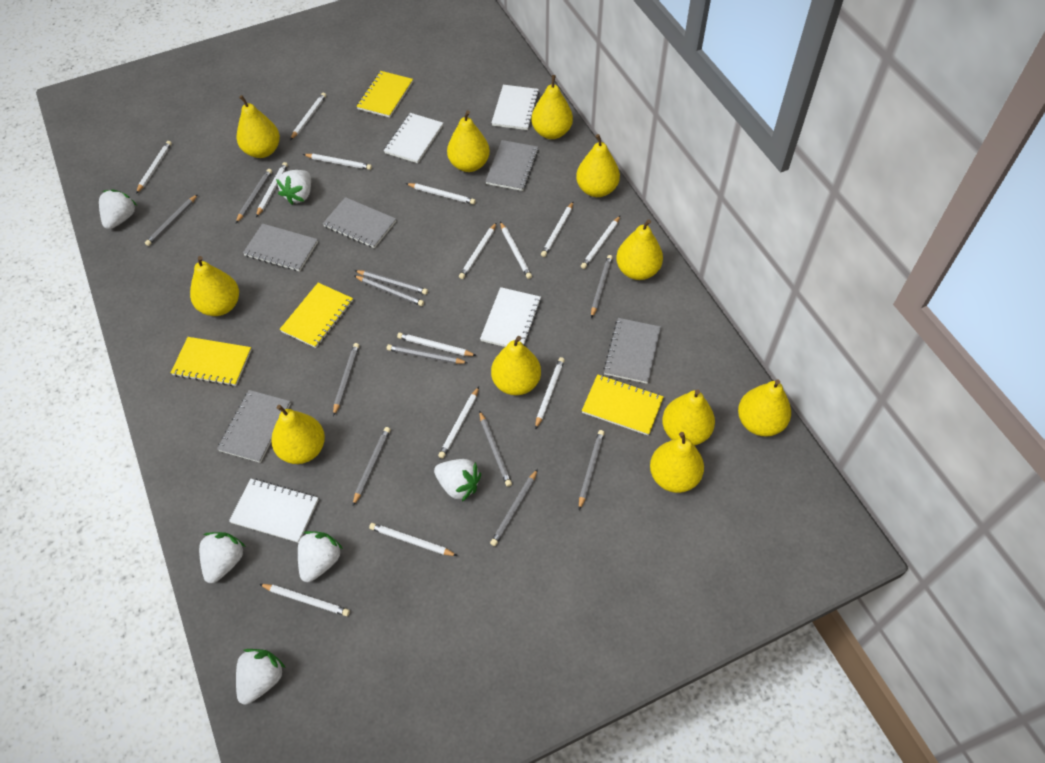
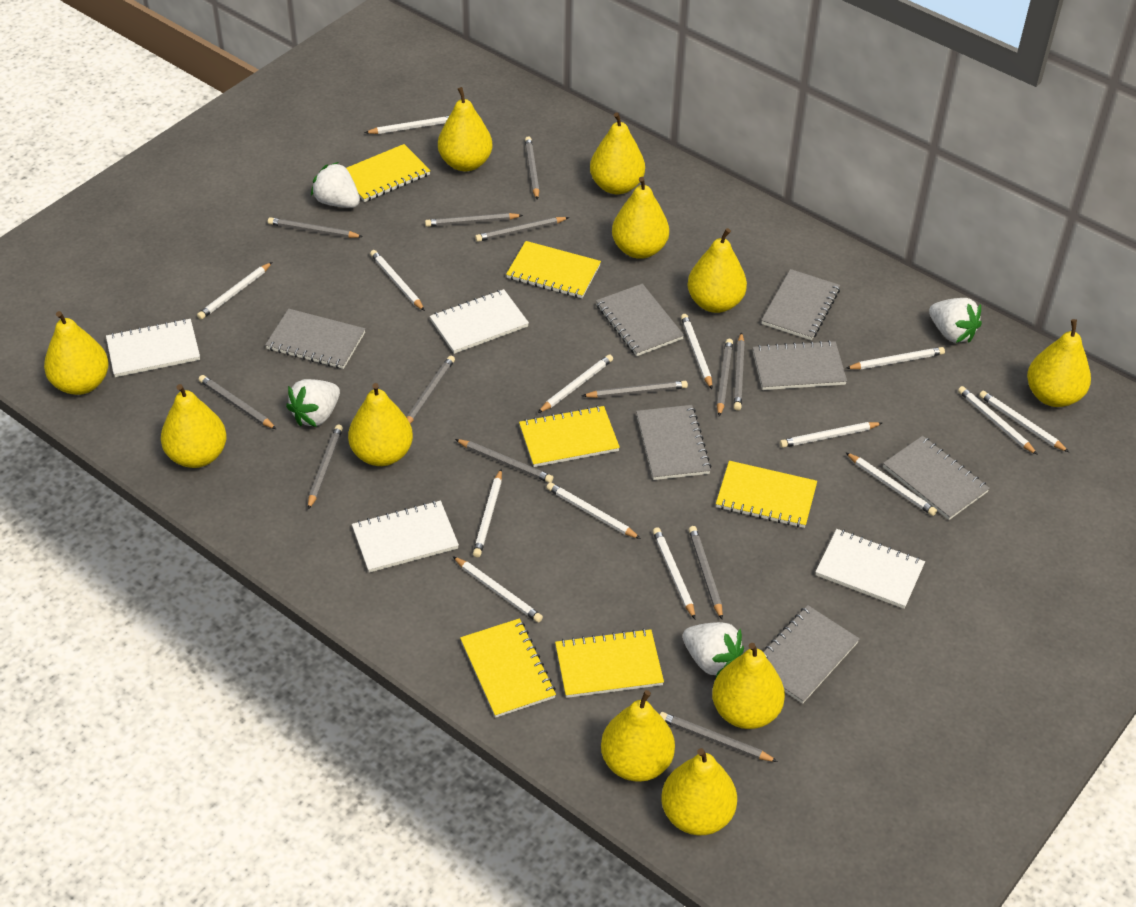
grey notebook: [217,390,291,463] [243,223,318,272] [323,197,396,248] [485,140,539,191] [603,318,661,384] = 5 -> [265,309,365,369] [596,284,684,356] [636,405,711,480] [753,340,847,390] [761,269,840,340] [764,605,860,704] [883,436,990,520] = 7
grey pencil: [145,194,198,246] [236,169,272,223] [333,343,359,416] [353,427,391,506] [354,270,428,295] [355,276,424,306] [387,344,468,364] [479,411,512,487] [490,469,538,546] [579,430,604,510] [591,255,613,318] = 11 -> [199,375,276,429] [268,217,363,238] [308,425,343,510] [407,356,455,424] [425,213,523,227] [455,439,553,483] [475,217,569,242] [525,136,539,200] [582,381,688,398] [660,712,778,762] [689,526,723,619] [717,339,733,417] [734,332,745,411] = 13
white strawberry: [99,189,137,229] [199,532,246,583] [236,649,285,705] [276,170,311,205] [298,531,343,582] [434,459,481,502] = 6 -> [286,379,340,427] [311,162,360,208] [682,622,744,677] [929,298,982,343] = 4
yellow notebook: [171,337,251,386] [280,283,353,348] [356,71,413,118] [582,374,663,436] = 4 -> [346,144,431,202] [460,618,556,718] [506,241,601,298] [519,406,620,467] [555,628,664,698] [716,461,817,528] = 6

